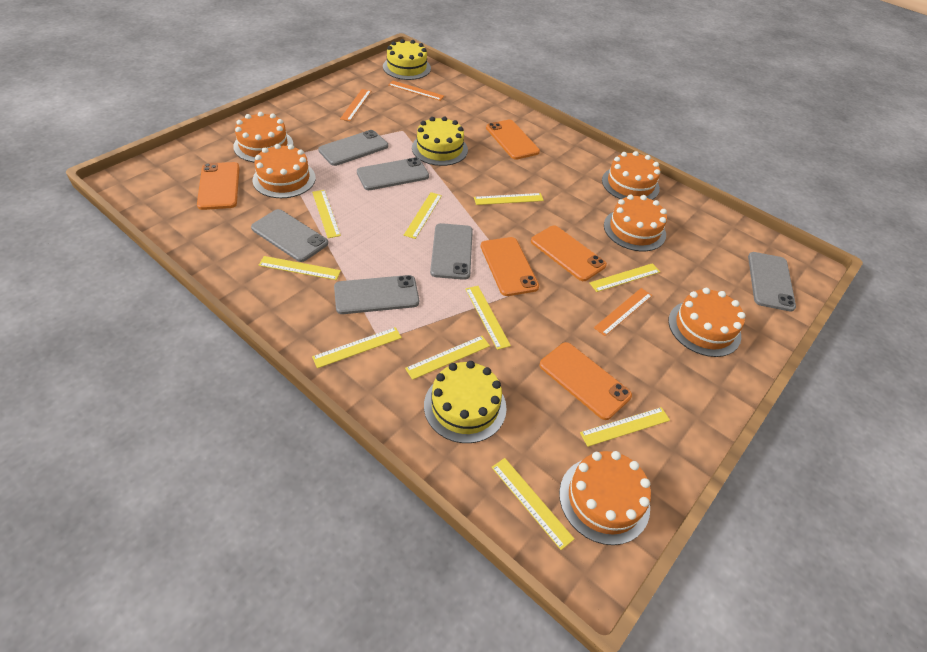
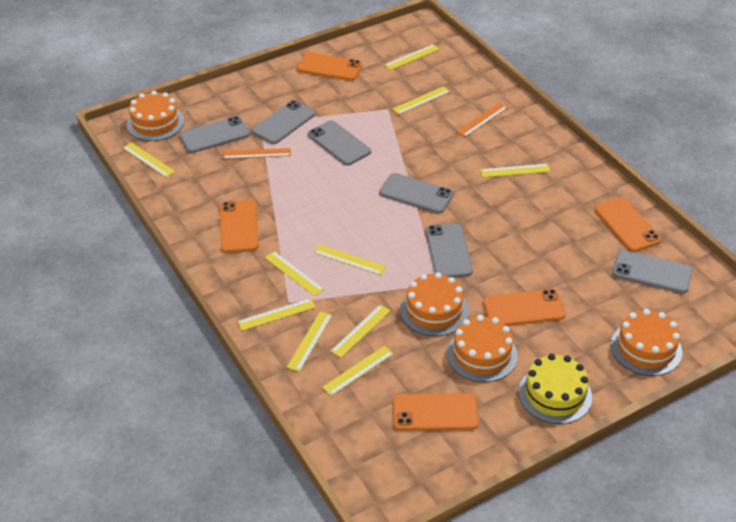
orange cake: [233,112,293,163] [253,144,316,198] [559,451,651,545] [602,151,660,200] [604,194,667,251] [668,288,746,357] = 6 -> [127,91,184,141] [400,272,468,336] [447,315,518,382] [611,309,682,376] = 4
orange ruler: [340,89,371,121] [388,81,444,101] [594,288,652,336] = 3 -> [223,148,291,159] [457,103,508,137] = 2
yellow cake: [383,39,431,80] [412,116,468,166] [424,361,507,443] = 3 -> [519,354,592,424] = 1

